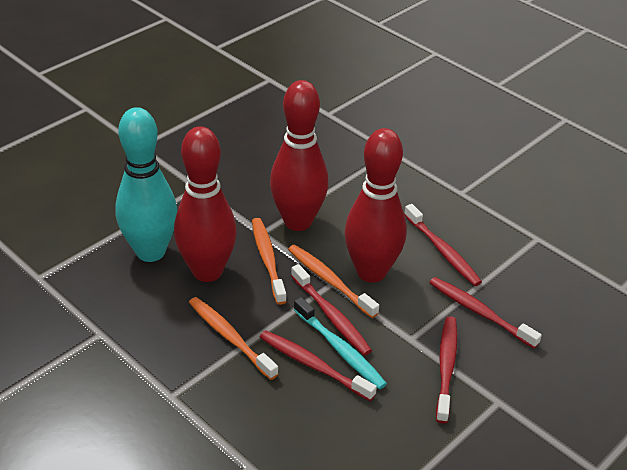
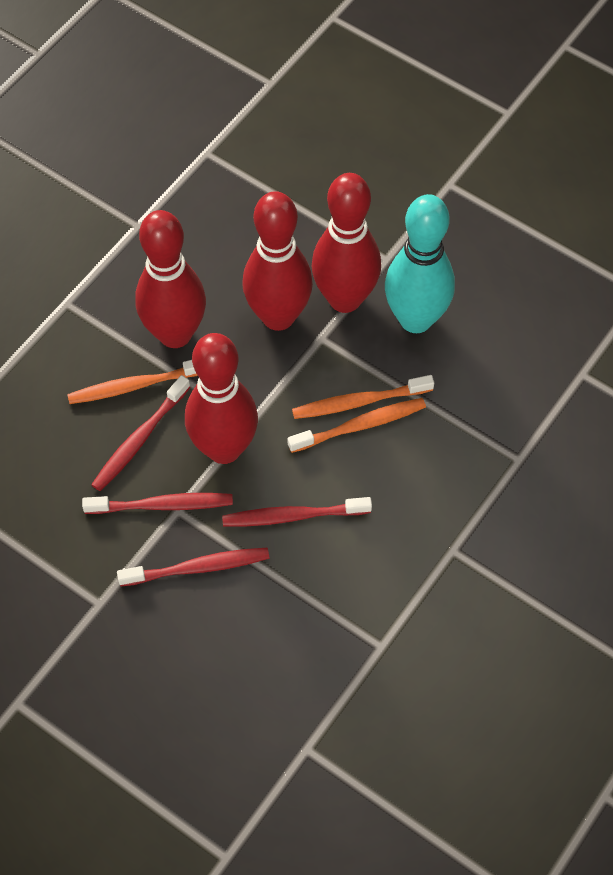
red bowling pin: [174,126,237,282] [270,80,328,231] [344,128,407,283] = 3 -> [135,210,206,348] [185,333,258,464] [242,191,313,331] [312,173,381,313] = 4
red toothbrush: [260,330,377,401] [291,264,372,356] [404,204,482,286] [429,277,542,349] [436,316,457,423] = 5 -> [82,493,233,514] [91,375,190,491] [117,548,270,586] [222,497,372,527] = 4
turquoise toothbrush: [294,297,387,390] = 1 -> none = 0

